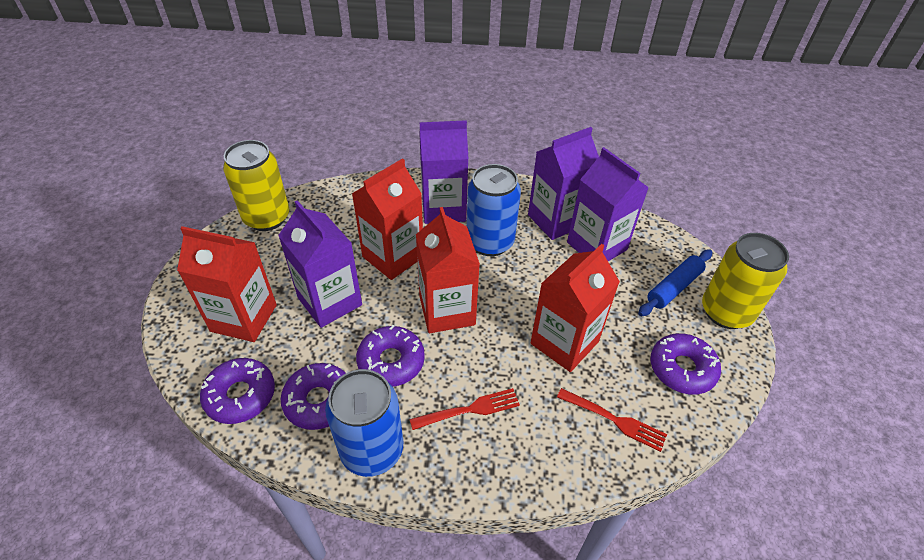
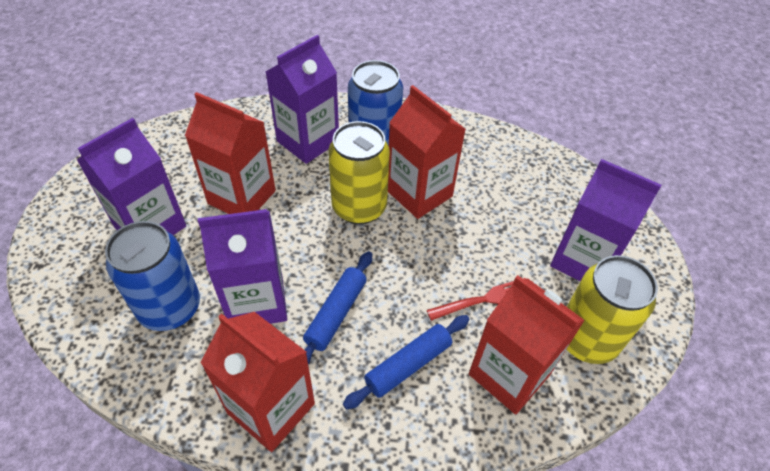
blue rolling pin: [638,249,712,316] = 1 -> [303,251,372,365] [343,315,470,409] = 2
purple donut: [200,358,275,424] [281,363,346,430] [356,325,425,387] [651,333,721,395] = 4 -> none = 0
red fork: [410,388,520,430] [557,388,667,452] = 2 -> [427,278,526,321] = 1

